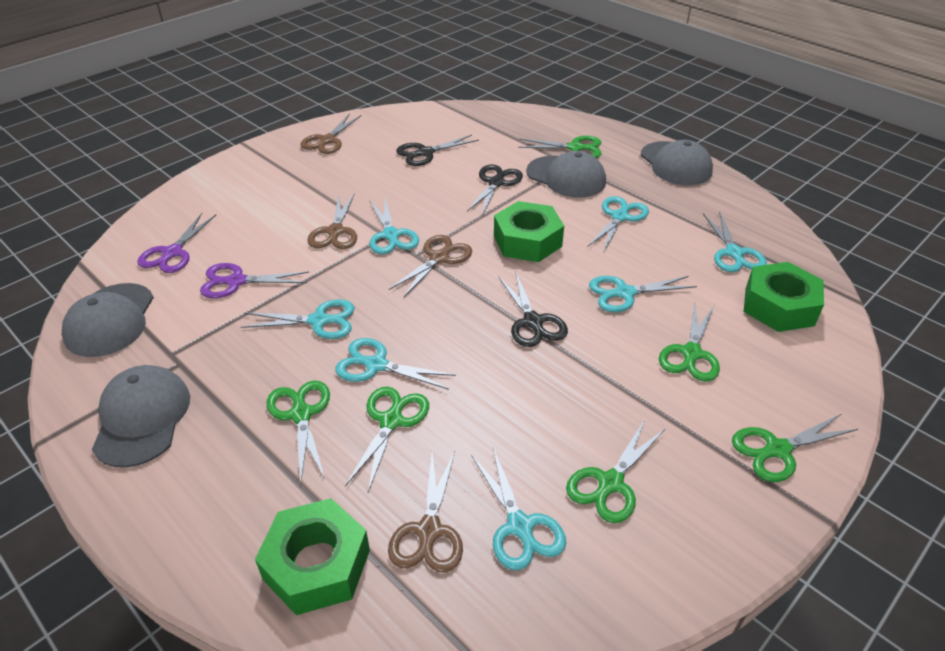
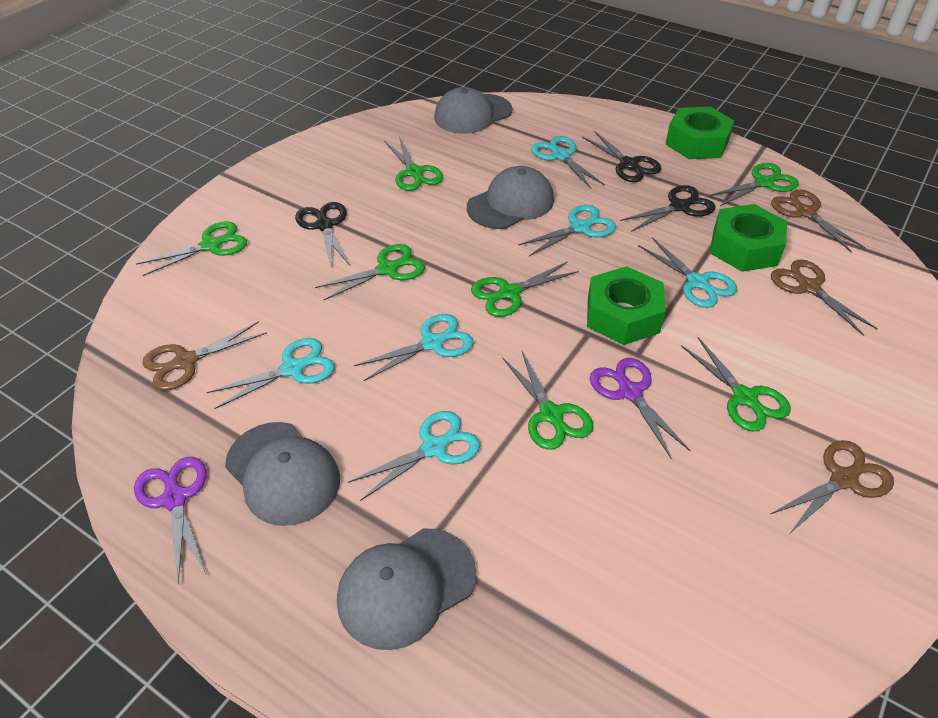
green scissors: [267,380,330,484] [345,387,429,492] [518,136,601,158] [566,420,666,523] [659,303,720,381] [732,414,858,482] = 6 -> [136,221,247,276] [315,244,425,301] [384,137,443,191] [471,261,579,317] [502,350,594,450] [681,337,791,432] [709,163,799,206] = 7
turquoise scissors: [241,299,355,339] [335,338,456,390] [369,198,419,254] [471,448,566,570] [588,196,649,252] [589,276,697,312] [703,211,767,272] = 7 -> [207,338,335,409] [348,411,480,501] [354,314,474,381] [518,205,616,256] [531,136,605,189] [638,237,737,308] = 6

